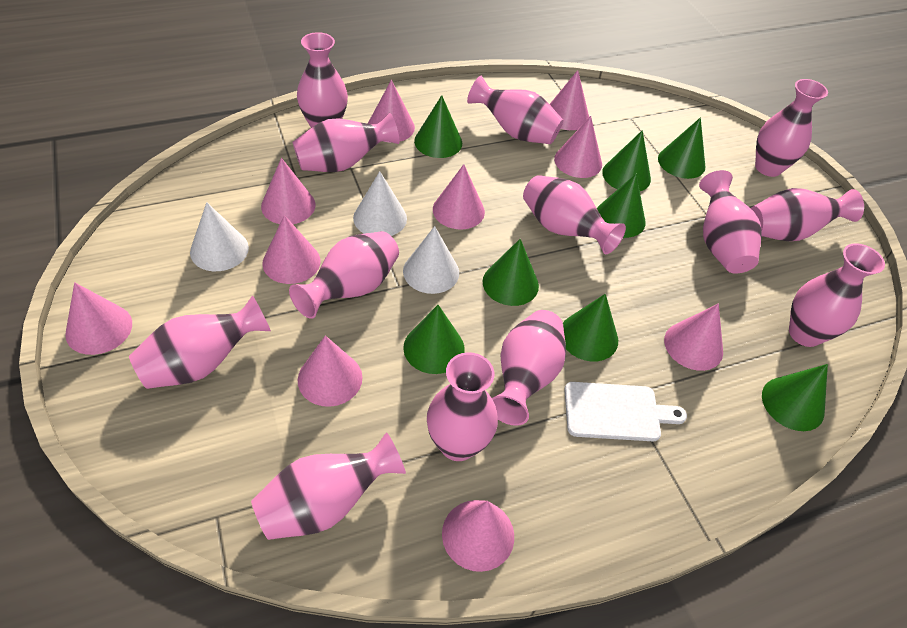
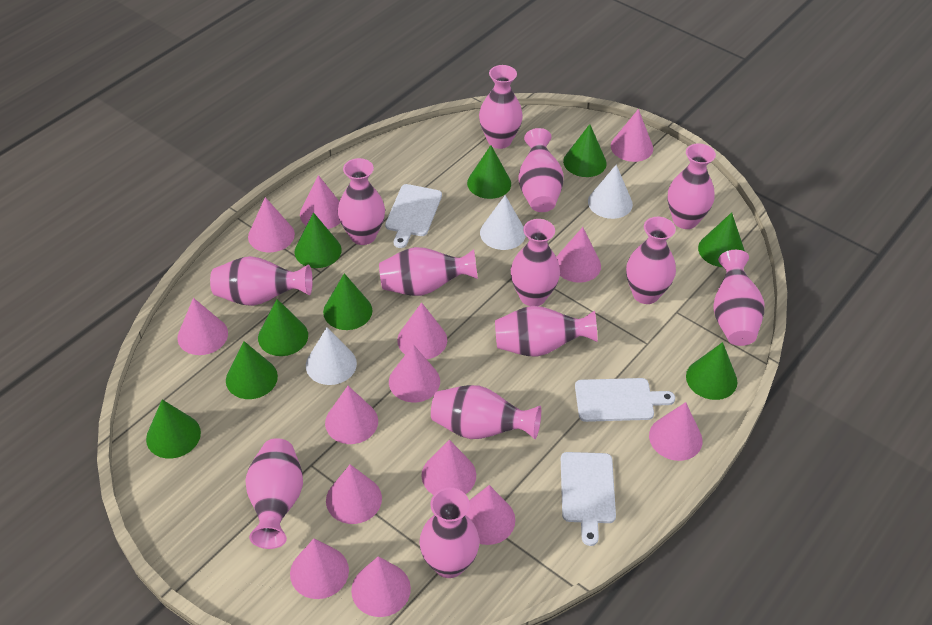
green cone: [403,305,465,374] [414,95,462,158] [483,239,539,306] [563,294,618,362] [597,174,645,238] [602,130,651,191] [658,117,705,179] [762,364,828,431] = 8 -> [146,399,201,458] [226,341,278,399] [258,299,308,356] [295,212,341,268] [323,273,372,330] [467,145,511,199] [563,124,607,177] [686,342,737,400] [698,212,745,267] = 9
pink cone: [65,282,132,355] [261,158,316,224] [262,215,320,284] [298,335,363,407] [368,80,415,142] [433,164,485,229] [442,500,514,572] [550,70,589,130] [554,116,602,178] [664,304,723,371] = 10 -> [177,298,228,355] [248,197,295,252] [290,539,349,599] [300,175,341,229] [325,386,378,444] [326,464,382,524] [351,556,411,617] [389,344,440,402] [397,302,447,359] [421,440,476,495] [466,485,515,545] [556,227,601,283] [611,109,653,162] [649,402,702,461] = 14
white cutting board: [564,382,687,441] = 1 -> [385,184,442,248] [561,452,616,546] [575,378,675,422] = 3

